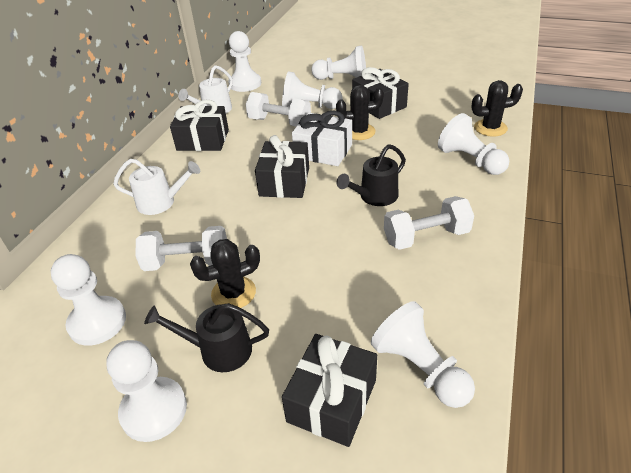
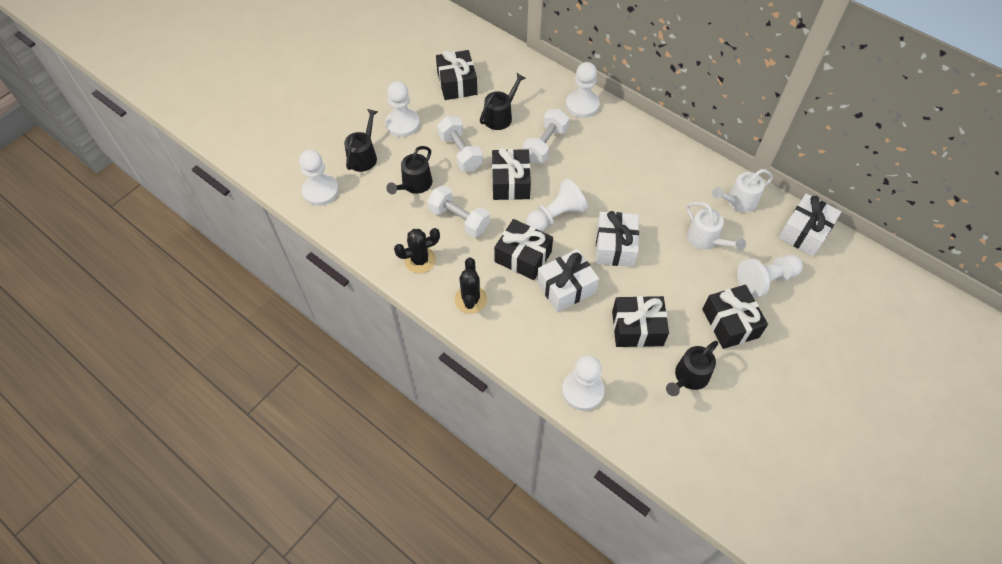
black cactus: [190,239,260,308] [336,85,384,140] [471,80,523,137] = 3 -> [394,228,440,273] [455,258,487,314] = 2
black gift: [170,100,229,151] [255,135,309,198] [282,334,377,447] [352,67,409,119] = 4 -> [436,50,478,100] [492,148,531,200] [494,219,553,280] [612,296,669,347] [702,285,768,349] = 5
black watering can: [144,303,269,372] [337,144,406,206] = 2 -> [344,109,378,172] [386,146,432,195] [480,73,526,130] [666,341,718,396] = 4
white gift: [292,111,352,166] = 1 -> [537,249,599,312] [596,211,639,267] [779,194,841,256] = 3
white pawn: [51,254,126,346] [106,340,187,442] [228,31,261,92] [282,71,342,109] [311,45,366,80] [371,301,475,408] [438,113,509,175] = 7 -> [299,150,339,206] [385,81,420,137] [526,179,588,231] [562,355,605,411] [566,62,600,118] [737,255,803,298] = 6

